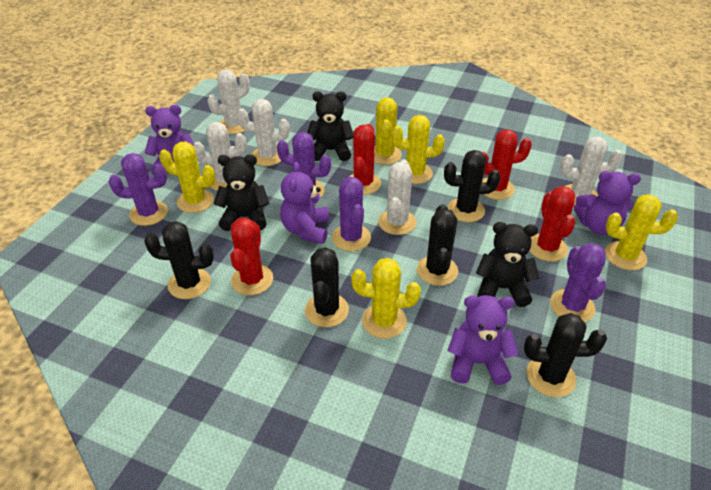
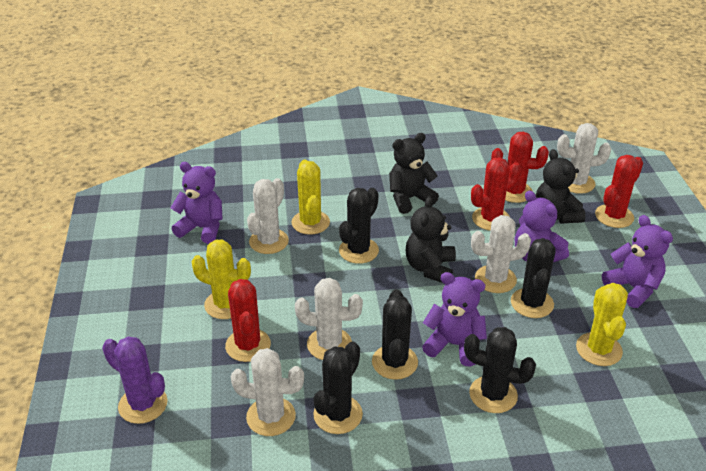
purple cactus: [109,153,168,226] [277,132,331,198] [332,177,371,251] [550,243,606,322] = 4 -> [102,337,168,424] = 1
yellow cactus: [159,142,215,213] [351,258,421,339] [374,97,402,165] [392,115,445,184] [605,194,678,270] = 5 -> [191,239,251,319] [292,159,330,235] [576,283,628,366] = 3

